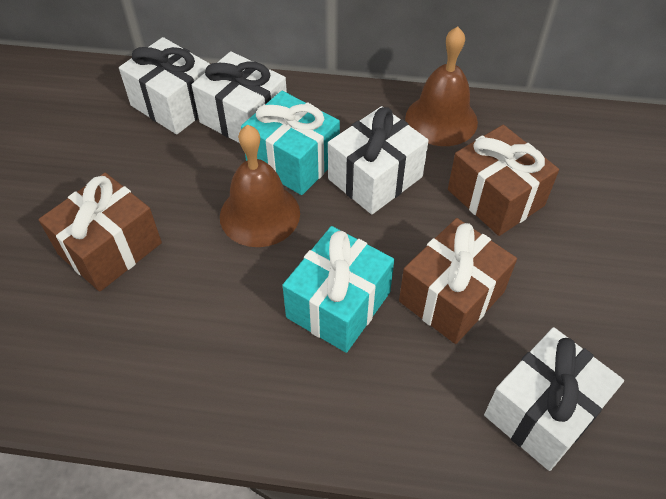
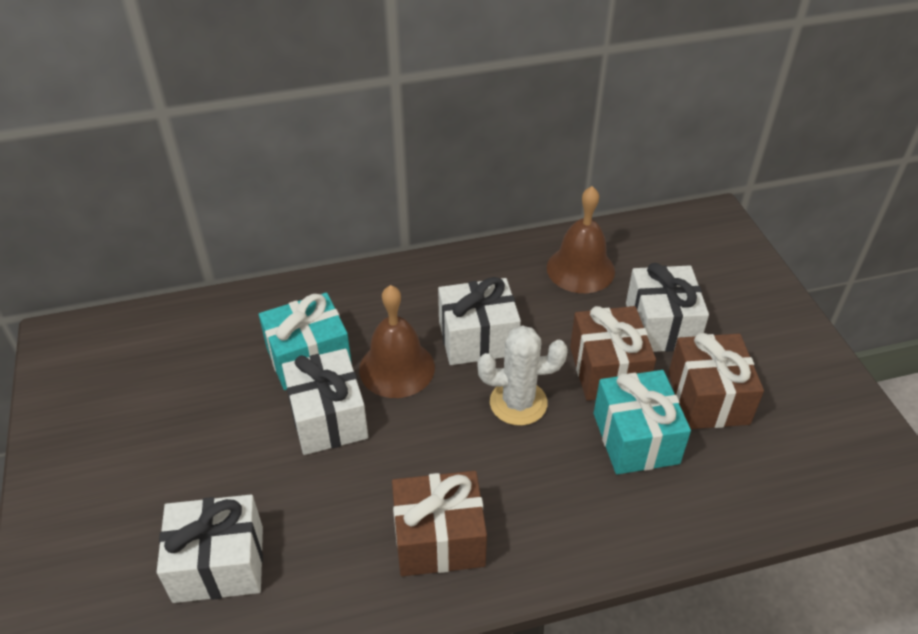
white cactus: none = 0 -> [477,325,568,426] = 1

